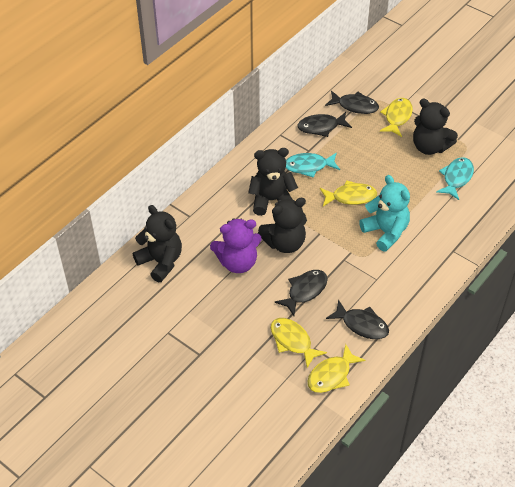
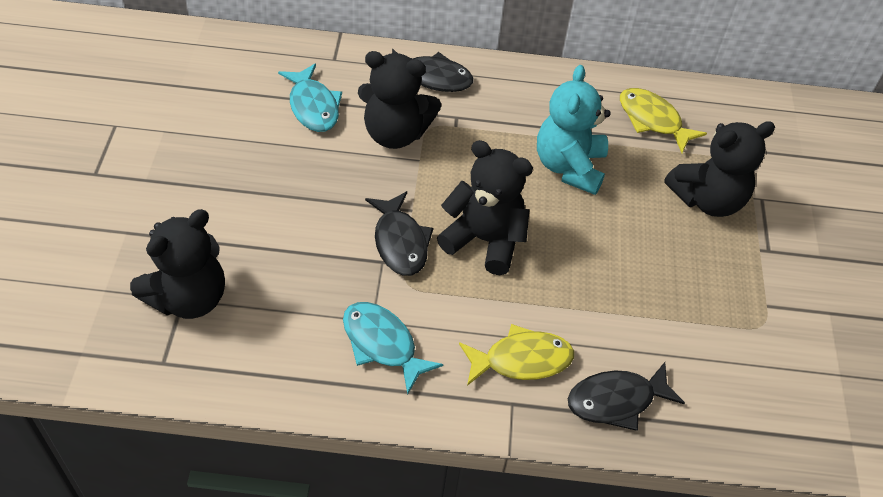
black fish: [274,270,327,316] [298,112,352,137] [325,91,379,114] [326,300,389,339] = 4 -> [365,191,434,276] [392,49,473,92] [568,362,685,431] = 3
purple teddy bear: [210,218,262,273] = 1 -> none = 0
yellow fish: [271,318,327,368] [307,344,366,393] [320,180,377,206] [380,98,413,137] = 4 -> [459,324,574,386] [620,88,707,153] = 2

